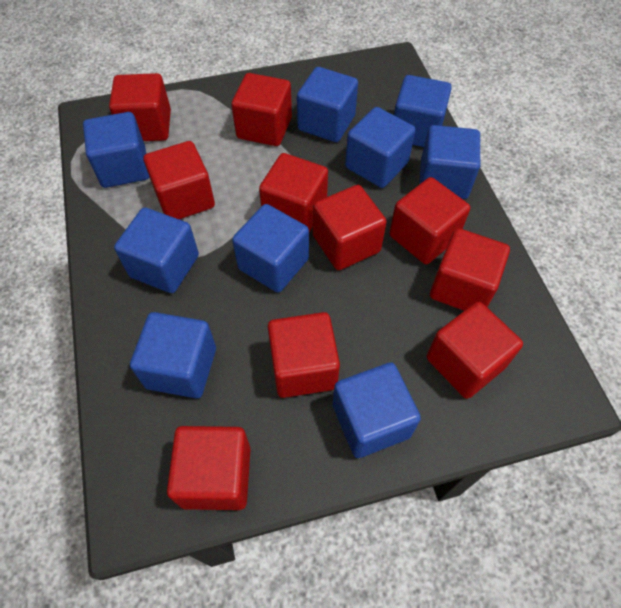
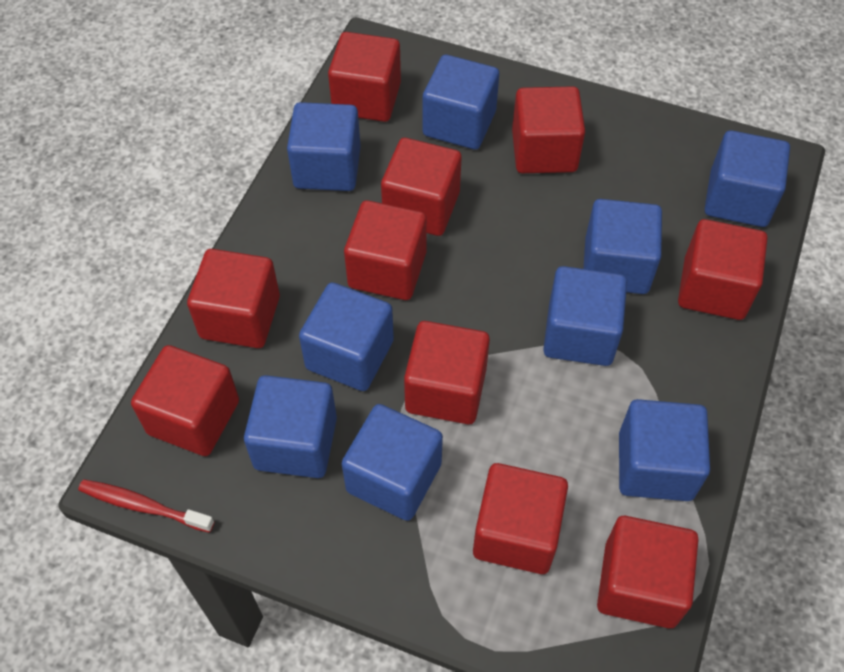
red toothbrush: none = 0 -> [78,479,214,533] = 1

